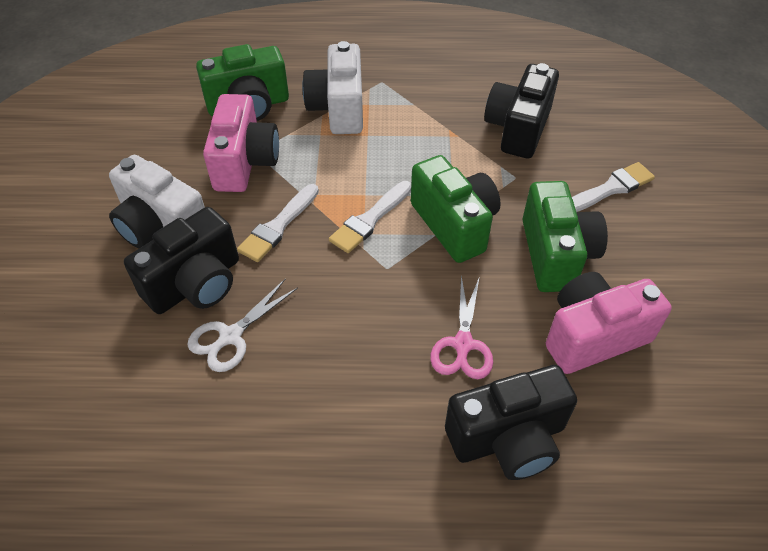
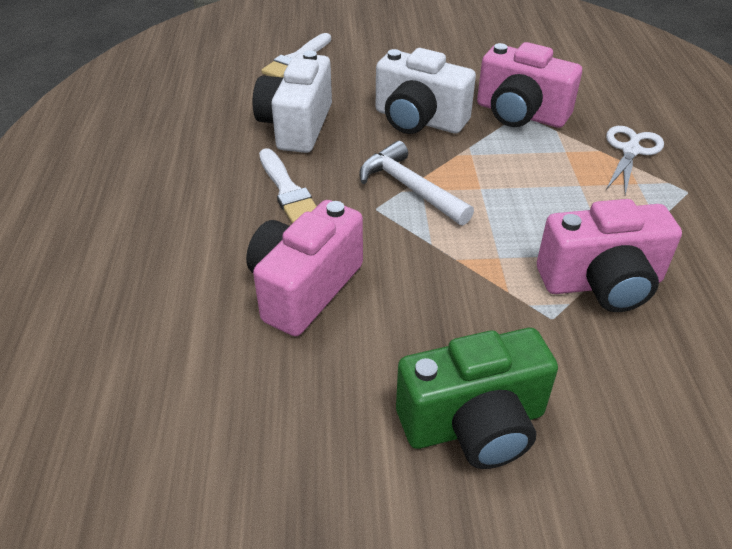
black camera: [124,207,239,314] [445,365,577,480] [484,63,559,159] = 3 -> none = 0
green camera: [196,44,289,121] [411,155,500,263] [522,181,608,292] = 3 -> [396,328,558,469] = 1
pink camera: [203,94,279,192] [546,272,672,374] = 2 -> [246,200,363,336] [477,42,582,128] [537,199,682,312] = 3
pink scissors: [430,275,493,379] = 1 -> none = 0
white brush: [237,184,319,262] [329,181,411,253] [572,162,655,212] = 3 -> [259,148,317,224] [261,33,331,77] = 2
white hammer: none = 0 -> [359,141,474,225] = 1

